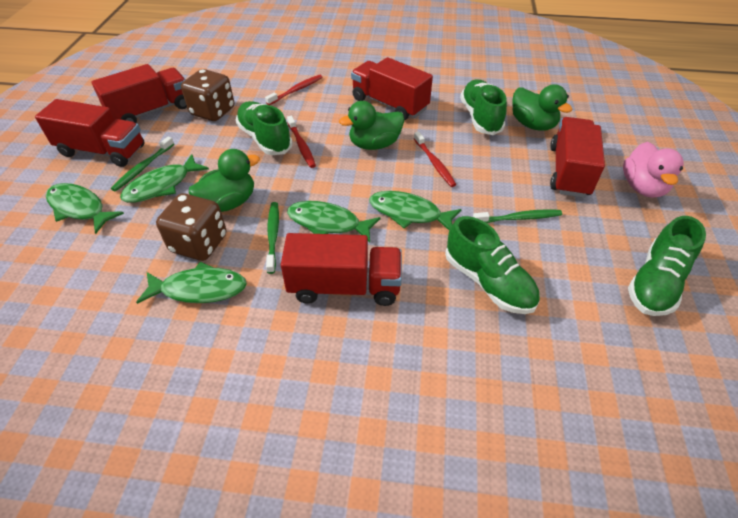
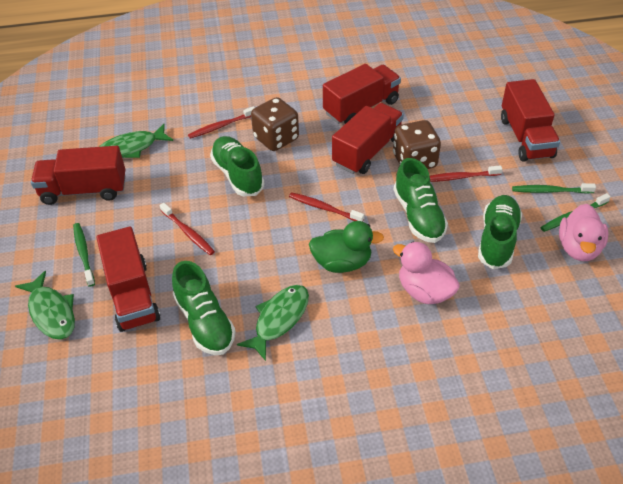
green duck: [189,149,260,212] [339,101,404,150] [512,84,573,131] = 3 -> [309,221,384,273] = 1
green fish: [46,183,124,234] [120,154,209,203] [136,262,247,304] [287,201,381,242] [369,191,462,230] = 5 -> [15,271,75,340] [99,124,173,158] [237,285,309,361] = 3
pink duck: [623,142,684,198] = 1 -> [393,241,460,304] [559,204,608,261] = 2
red toothbrush: [265,75,323,105] [287,116,316,168] [414,132,457,187] = 3 -> [159,203,215,255] [188,106,255,139] [289,192,364,222] [430,165,502,182] = 4

